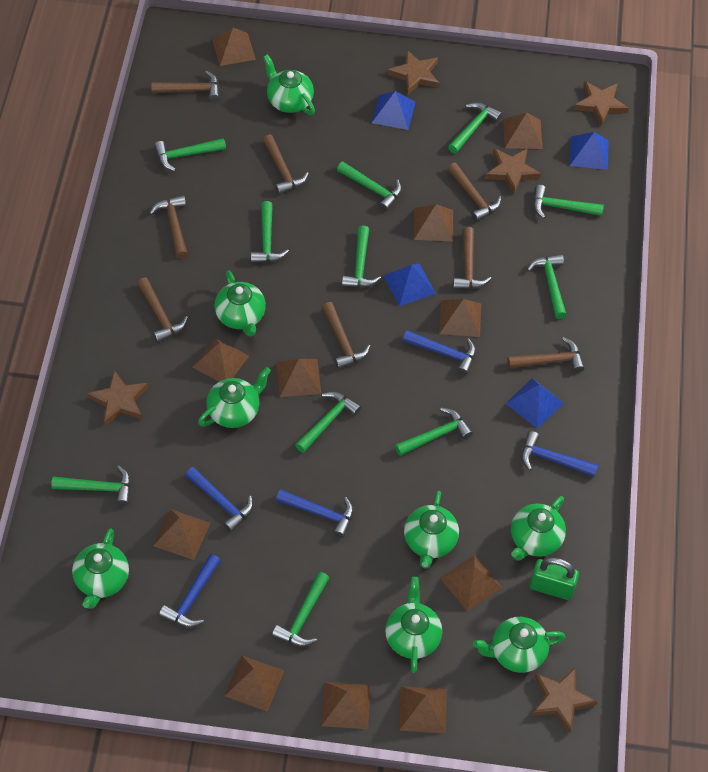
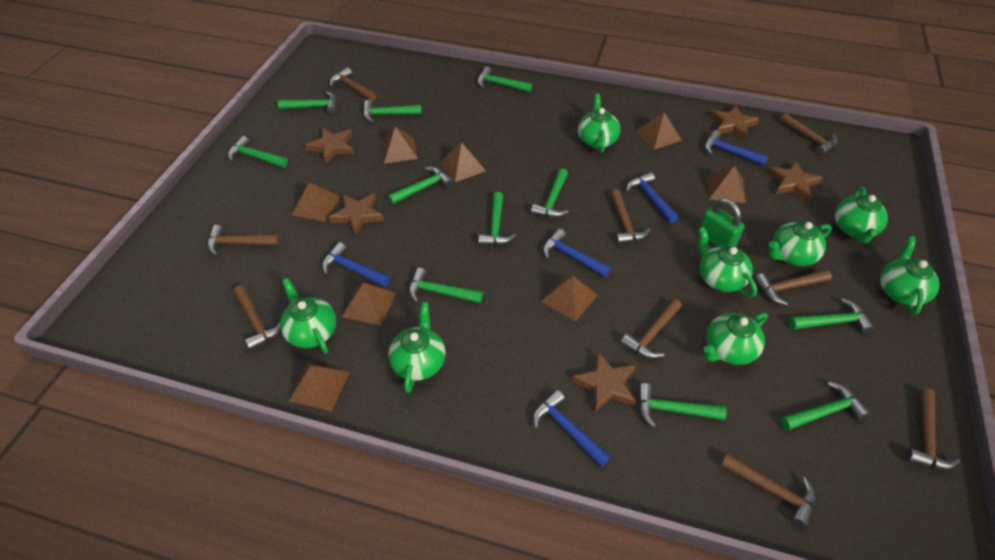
blue pyramid: [372,91,415,130] [383,263,436,306] [505,378,564,429] [570,132,609,170] = 4 -> none = 0
brown hammer: [137,277,188,343] [150,195,188,259] [151,70,220,101] [263,134,309,195] [322,302,371,369] [448,163,501,222] [453,227,491,289] [507,337,585,373] = 8 -> [207,225,280,256] [233,285,281,351] [330,67,376,101] [610,189,650,244] [620,299,682,359] [720,453,815,528] [754,269,832,306] [780,113,838,155] [906,389,960,470] = 9
brown pyramid: [153,509,210,560] [192,338,249,382] [212,27,256,66] [225,656,284,712] [276,359,321,397] [321,682,371,729] [399,686,447,733] [414,204,453,242] [439,299,481,337] [440,555,502,611] [503,113,543,149] = 11 -> [289,363,350,411] [292,182,340,222] [342,283,396,326] [380,127,418,164] [440,143,486,182] [541,276,598,322] [636,112,682,150] [707,165,746,203] = 8

